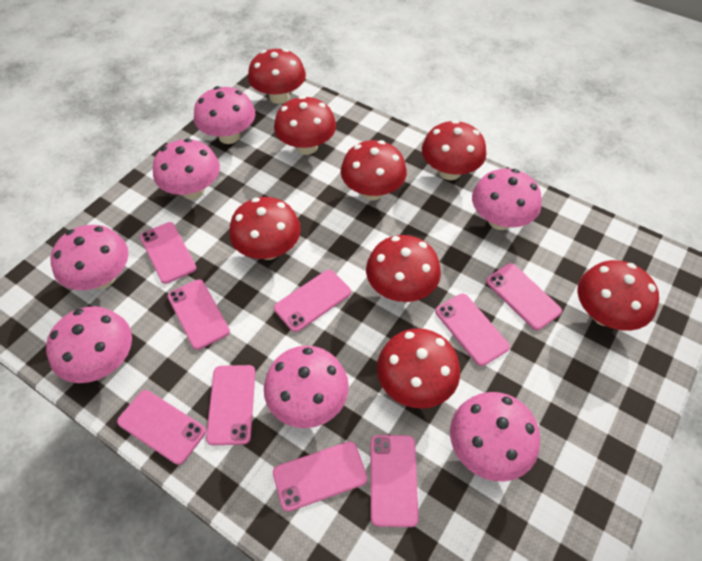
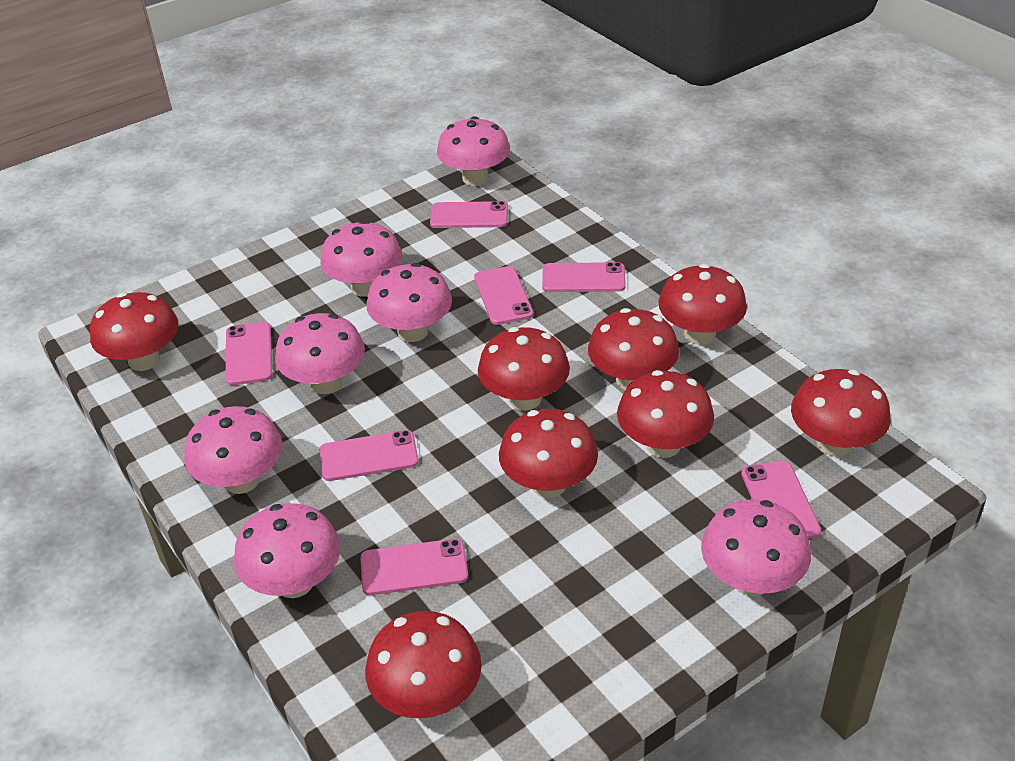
pink phone: [117,390,206,465] [140,222,196,284] [168,279,230,350] [206,365,255,445] [273,441,367,512] [274,270,351,332] [371,435,419,527] [435,294,510,366] [486,263,562,330] = 9 -> [226,322,273,385] [319,430,419,481] [360,539,468,595] [430,201,508,228] [474,266,534,325] [542,262,626,292] [741,461,821,539] = 7

